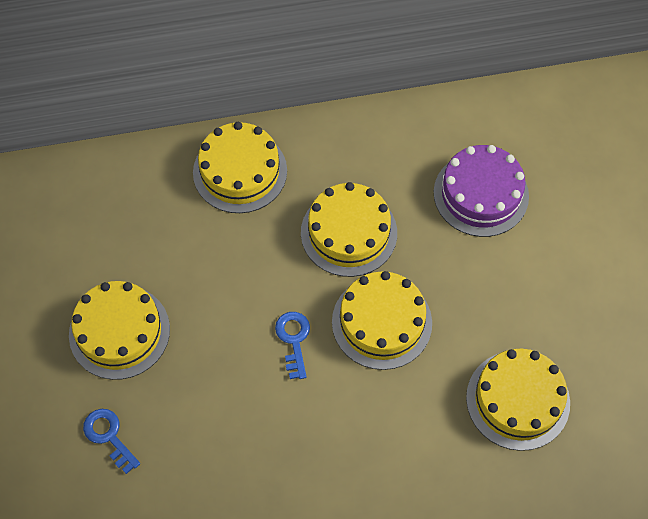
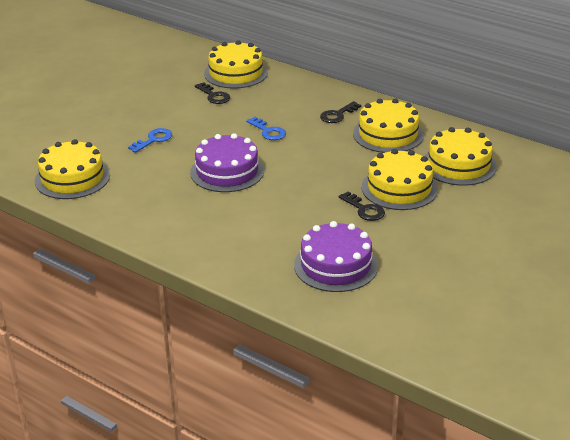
black key: none = 0 -> [195,82,230,104] [320,101,361,123] [339,192,385,221] = 3
purple cake: [434,145,529,237] = 1 -> [190,133,264,192] [294,221,378,292] = 2

